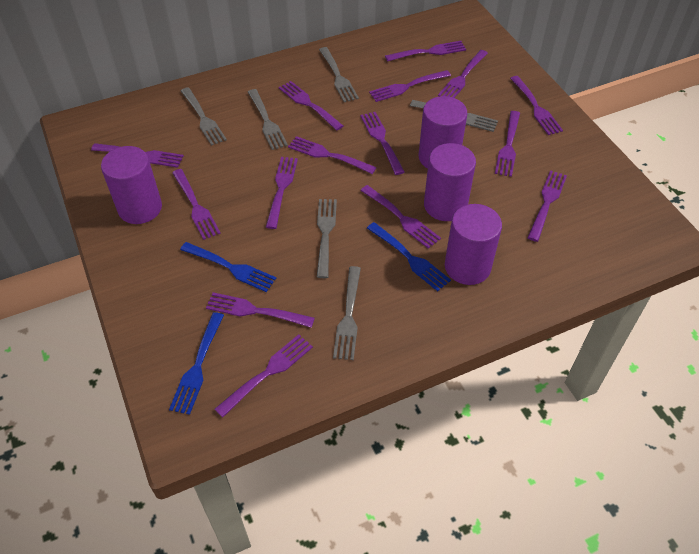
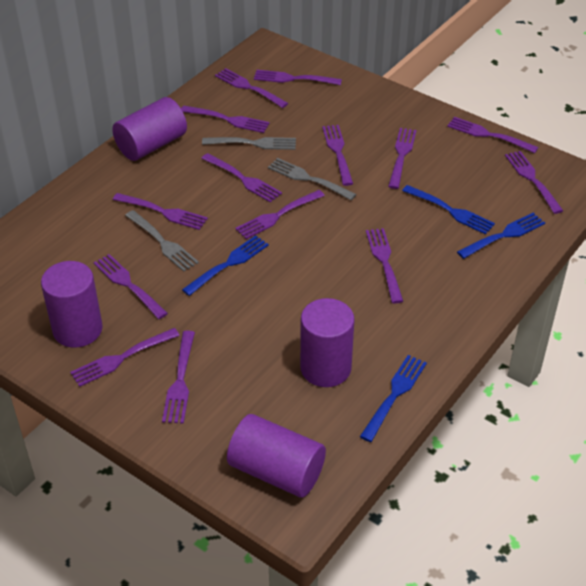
blue fork: [169,312,224,415] [180,242,276,292] [367,222,451,291] = 3 -> [182,235,269,296] [360,355,427,442] [402,185,495,235] [457,213,545,259] = 4
grey fork: [181,87,227,146] [248,89,288,150] [317,199,337,278] [319,47,359,102] [333,266,361,360] [410,100,498,132] = 6 -> [125,210,199,272] [202,137,296,150] [268,158,356,200] = 3
purple fork: [91,143,184,168] [172,169,221,240] [206,292,315,328] [215,334,313,417] [266,157,298,229] [279,81,343,131] [288,136,377,174] [360,112,404,175] [360,185,441,249] [369,70,451,102] [385,41,466,62] [438,50,488,98] [495,111,520,177] [510,76,563,135] [527,170,567,242] = 15 -> [70,328,180,387] [93,254,168,319] [113,193,208,230] [162,331,195,424] [181,105,270,133] [201,153,282,203] [215,68,288,108] [235,190,325,239] [254,70,342,85] [322,125,353,186] [366,228,403,303] [388,128,416,189] [447,117,539,153] [505,151,563,214] = 14

